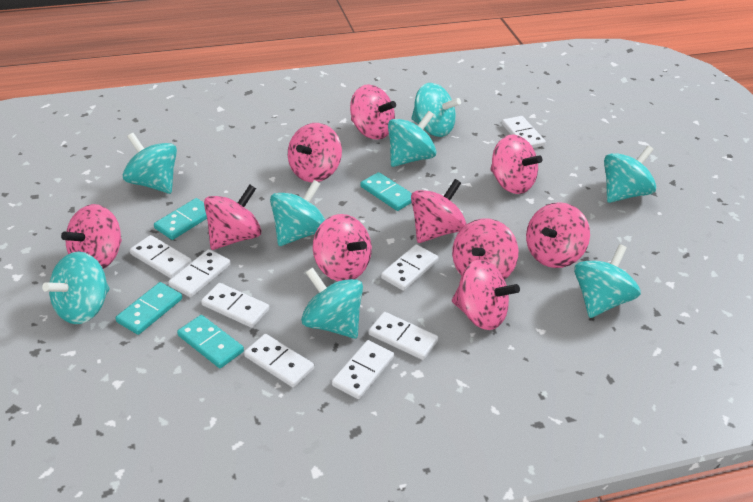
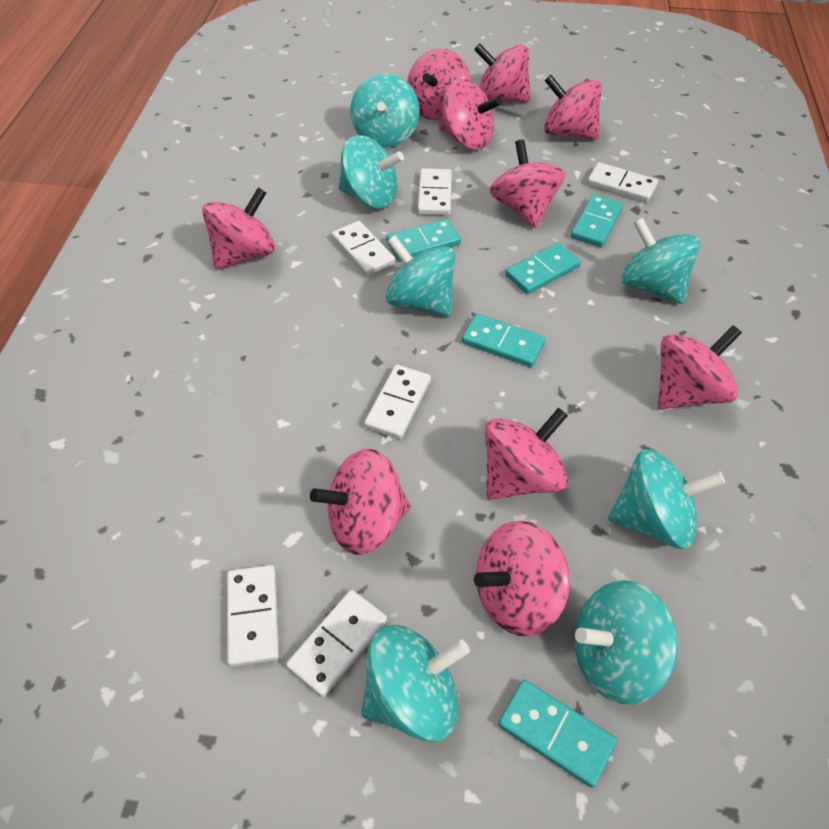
turquoise domino: [115,282,182,335] [154,198,207,240] [177,315,244,368] [360,172,412,211] = 4 -> [386,219,461,261] [462,314,546,367] [498,680,617,788] [506,243,581,294] [571,194,623,247] = 5
turquoise spinning top: [42,251,109,324] [123,133,177,194] [270,180,325,246] [301,267,363,339] [388,111,436,167] [411,83,461,137] [574,244,641,318] [604,145,656,203] = 8 -> [339,135,404,209] [350,73,419,148] [361,625,470,742] [386,235,455,317] [574,580,678,705] [608,449,725,549] [621,217,700,304] = 7
white domino: [130,235,192,278] [168,249,231,298] [201,283,269,328] [244,334,314,387] [332,340,394,399] [368,312,438,360] [381,244,438,291] [502,116,546,148] = 8 -> [227,565,279,667] [286,590,387,697] [332,221,395,276] [364,365,431,439] [418,168,452,215] [587,162,658,203] = 6

